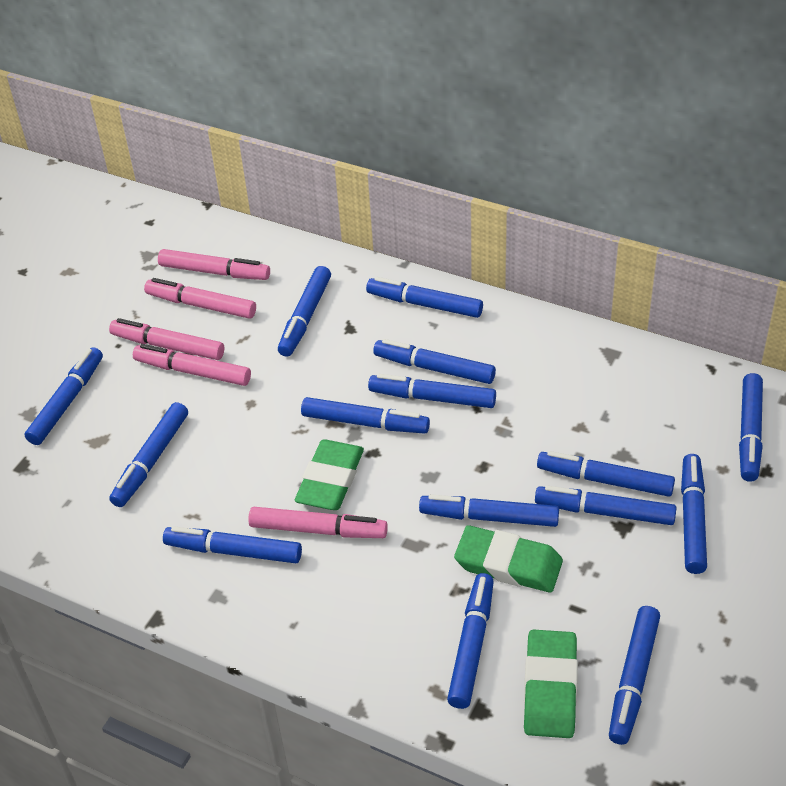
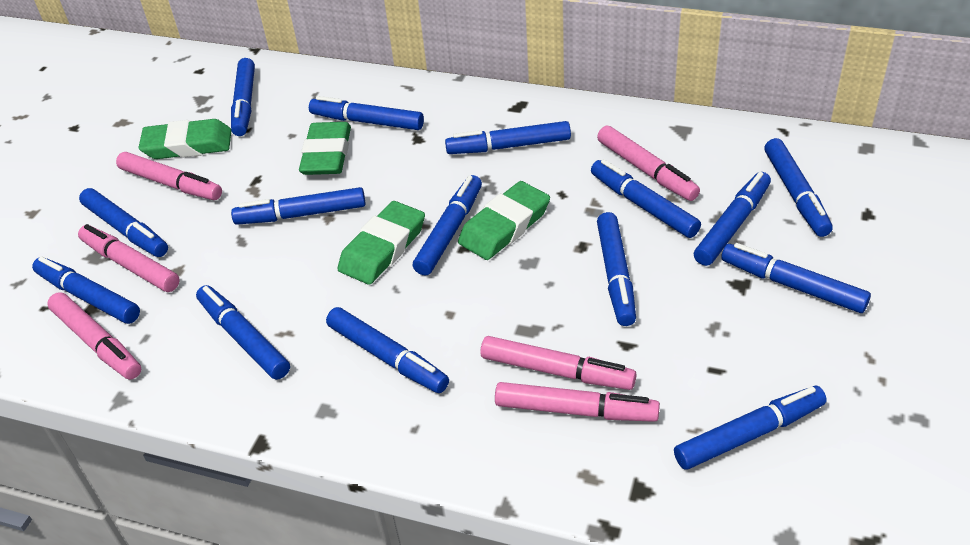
green eraser: [295,439,364,510] [454,525,563,593] [524,630,578,738] = 3 -> [138,119,231,159] [299,122,351,175] [338,201,425,285] [458,181,550,260] = 4
pink marker: [109,318,224,360] [133,344,251,386] [144,278,256,319] [158,249,270,280] [248,507,388,538] = 5 -> [47,292,141,380] [78,224,180,292] [116,152,222,200] [480,336,636,390] [495,382,660,422] [597,125,700,201] = 6

